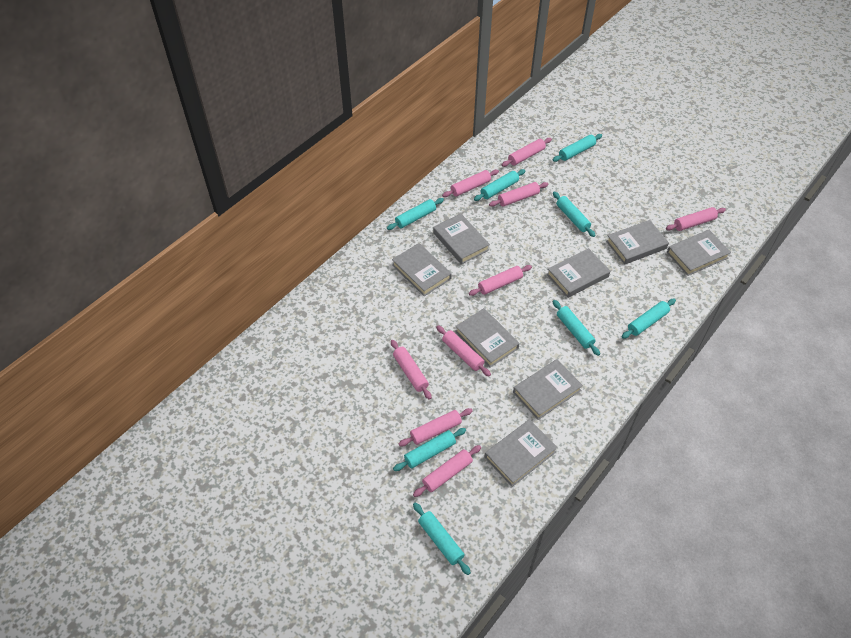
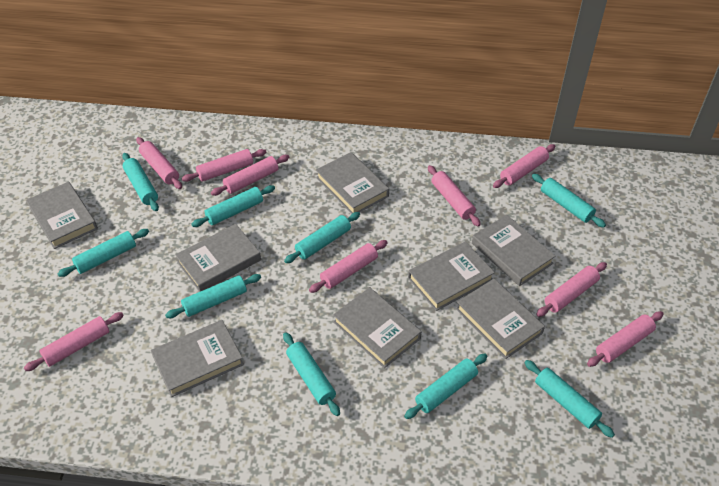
turquoise rolling pin: [387,198,444,230] [393,428,466,471] [413,503,471,575] [474,169,525,201] [553,134,602,162] [553,192,595,237] [553,300,600,356] [622,299,676,339] = 8 -> [57,229,149,277] [122,153,159,211] [165,274,261,318] [191,185,275,227] [283,332,340,416] [284,212,360,263] [404,354,487,419] [524,360,615,438] [532,174,606,228] = 9

